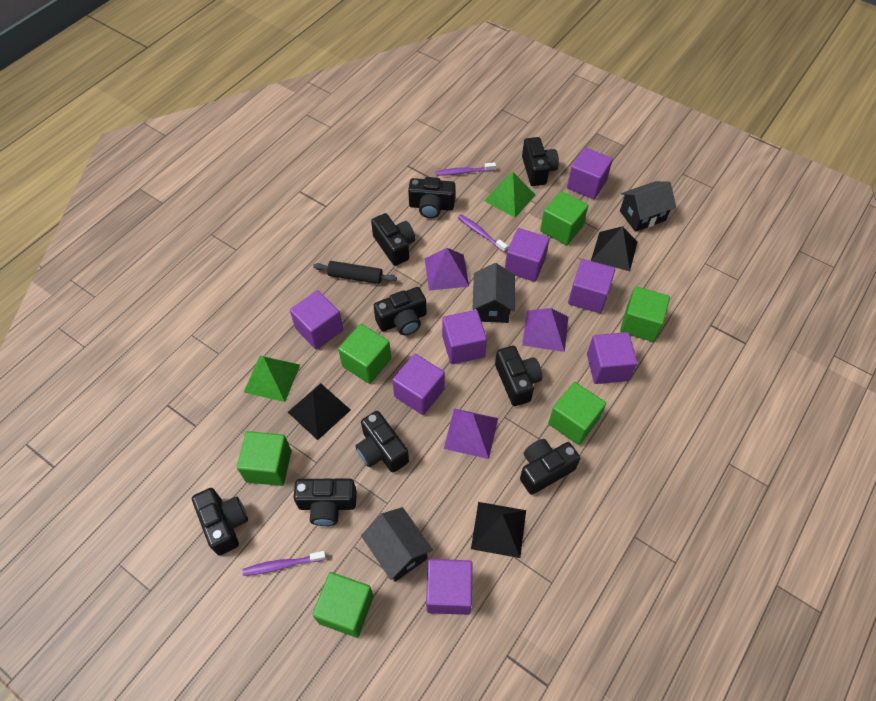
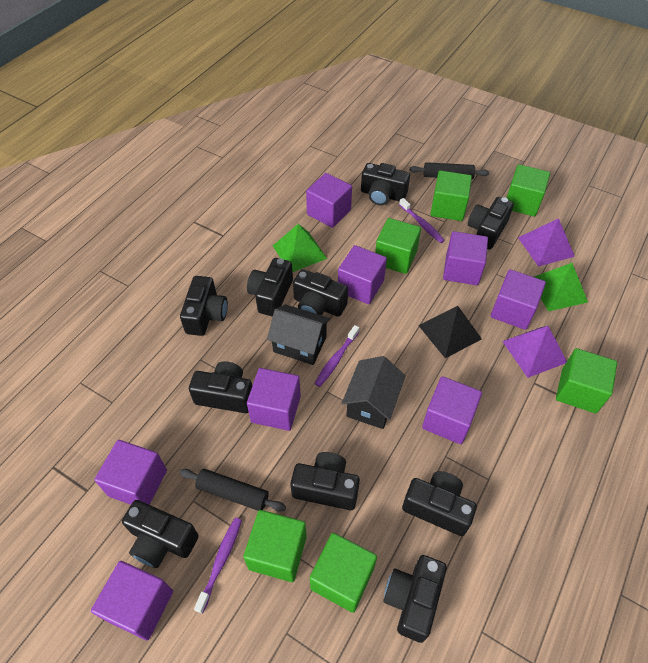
black camera: [192,488,248,556] [293,479,357,526] [355,411,409,473] [371,213,415,266] [373,287,426,335] [408,177,456,218] [495,346,542,406] [520,439,580,495] [522,137,559,186] = 9 -> [122,500,199,568] [180,276,228,336] [189,361,252,413] [247,258,293,317] [290,452,360,510] [293,269,348,317] [361,163,410,206] [383,555,447,643] [402,471,477,536] [468,197,514,249] = 10
black house: [361,507,433,582] [472,263,515,323] [620,181,676,232] = 3 -> [267,304,331,365] [342,356,406,429] = 2
black pyramid: [288,383,351,440] [471,502,526,558] [591,226,638,271] = 3 -> [418,306,482,358] = 1
black rolling pin: [313,261,397,284] = 1 -> [179,469,286,512] [409,162,489,179] = 2
purple pyramid: [424,248,469,290] [444,408,498,459] [522,308,568,352] = 3 -> [502,326,567,378] [518,218,575,267] = 2

